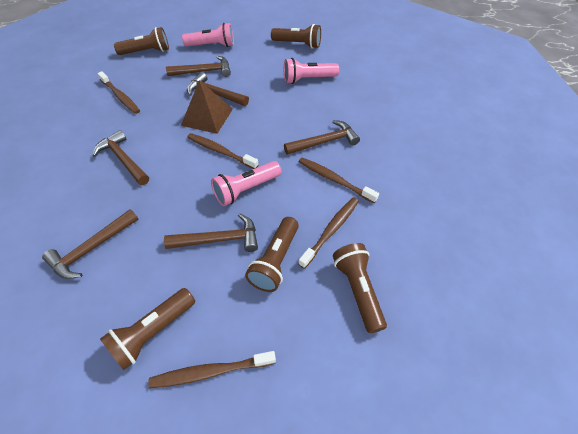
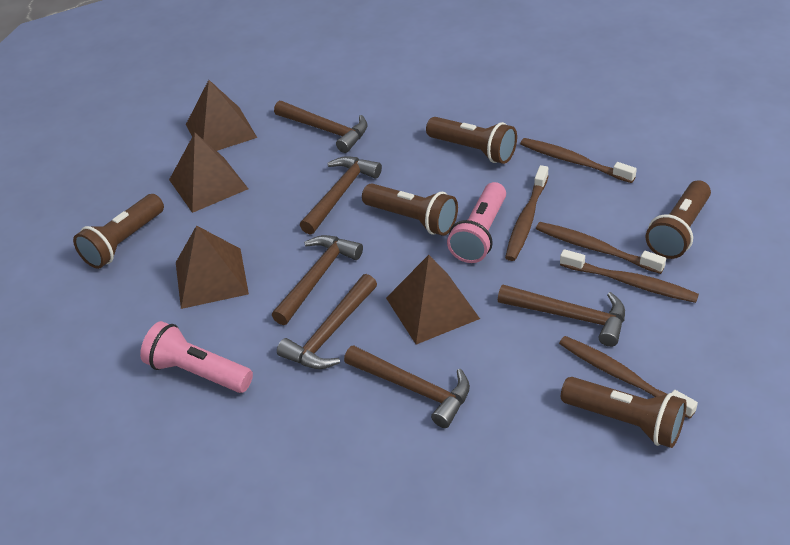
brown pyramid: [181,80,233,134] = 1 -> [169,133,248,213] [176,225,249,309] [186,80,257,151] [386,255,480,345] = 4
pink flashlight: [182,23,234,47] [211,161,282,206] [284,58,339,84] = 3 -> [140,321,253,393] [447,182,506,263] = 2

